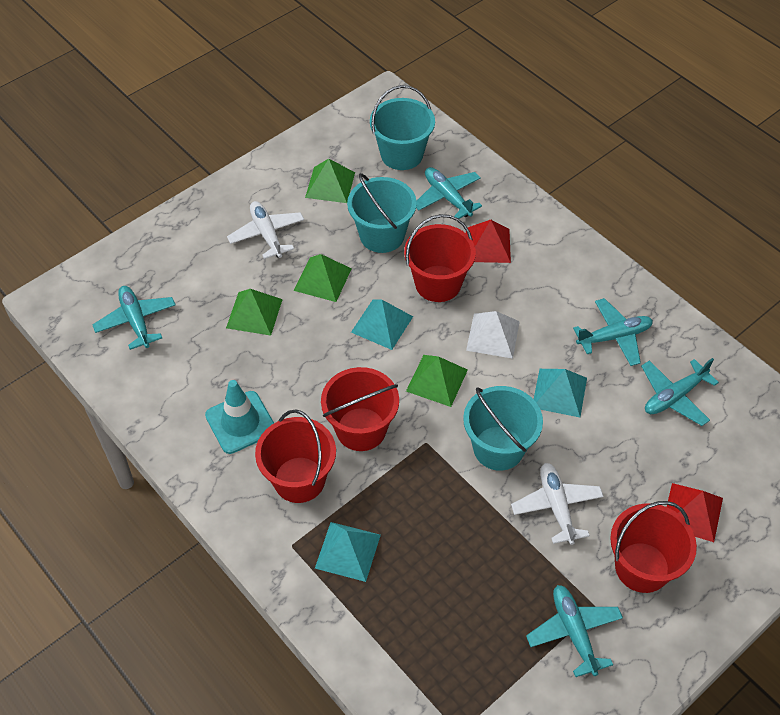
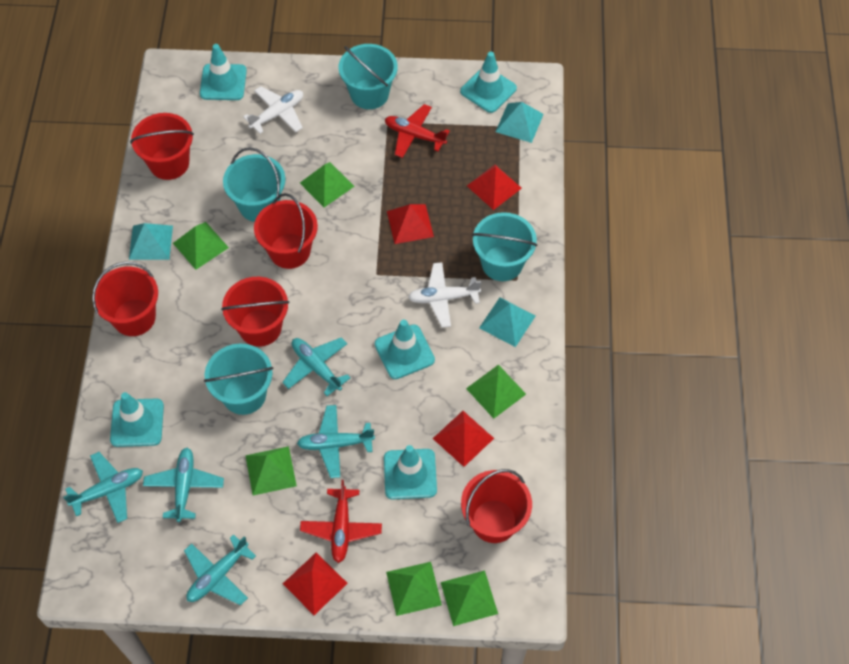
green pyramid: [226,289,283,336] [294,254,352,302] [305,159,355,203] [406,355,468,407] = 4 -> [173,222,229,270] [245,446,297,496] [300,162,355,207] [386,562,442,616] [441,570,498,626] [466,365,526,419] = 6
red bucket: [255,410,336,503] [321,367,399,451] [404,214,476,302] [610,501,697,593] = 4 -> [92,262,158,336] [130,113,194,180] [221,277,289,347] [254,193,318,269] [461,469,532,543] = 5
red plane: none = 0 -> [300,480,382,563] [385,104,450,158] = 2
red pyramid: [466,220,511,263] [667,483,723,542] = 2 -> [283,552,348,615] [387,204,434,244] [433,411,494,467] [467,165,522,210] = 4
turquoise bucket: [347,173,417,253] [370,85,435,170] [463,386,543,471] = 3 -> [204,344,274,415] [223,147,286,222] [339,44,398,109] [472,212,537,281] = 4
turquoise traffic cone: [205,380,274,454] = 1 -> [110,392,164,447] [200,44,247,100] [375,320,435,379] [384,445,437,499] [460,51,517,113] = 5
white pyramid: [466,311,520,359] = 1 -> none = 0

